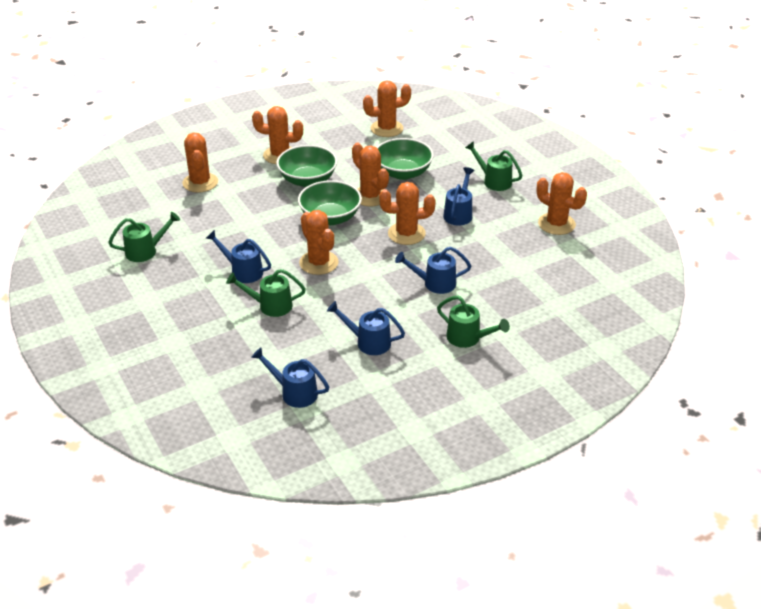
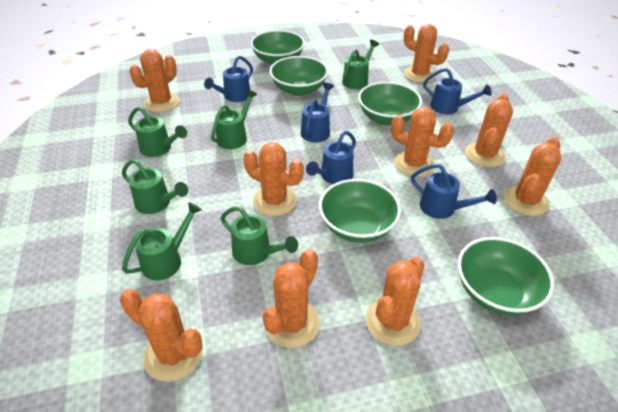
green bowl: [276,145,337,187] [298,180,362,225] [377,138,434,180] = 3 -> [251,30,305,65] [269,56,328,96] [319,179,401,243] [358,82,422,126] [458,237,554,315] = 5
green watering can: [108,212,180,262] [226,269,306,317] [437,296,510,348] [465,141,522,191] = 4 -> [122,159,188,214] [122,202,202,280] [128,107,187,157] [211,89,257,149] [221,206,298,265] [342,40,379,89] = 6
orange cactus: [183,132,218,193] [252,106,303,164] [299,210,339,275] [352,143,389,206] [363,80,411,137] [379,182,436,245] [537,172,587,235] = 7 -> [120,289,203,382] [129,49,179,112] [244,142,304,216] [263,249,320,348] [365,257,425,346] [391,107,454,177] [404,24,449,83] [465,94,513,167] [504,137,561,216] = 9

